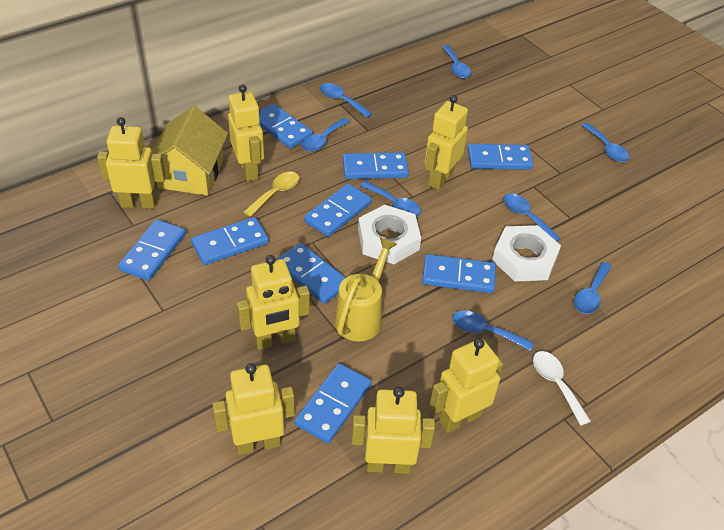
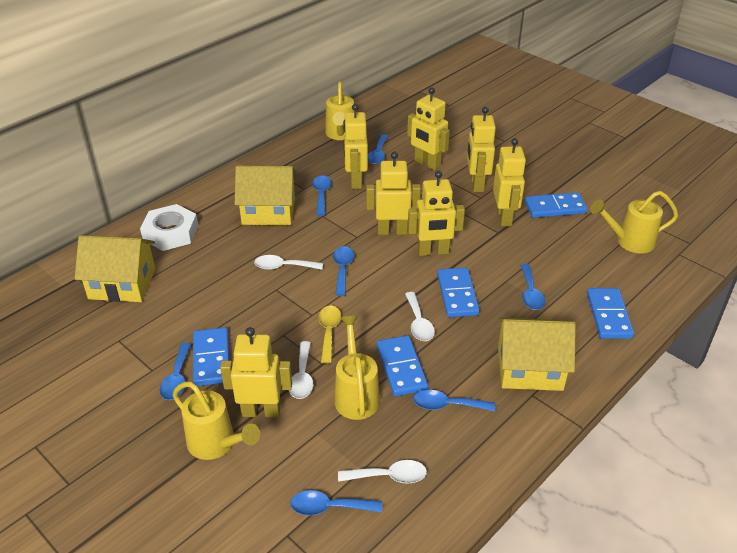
blue domino: [118,219,186,281] [191,217,269,265] [259,104,313,149] [276,243,346,304] [295,363,371,443] [304,184,372,237] [343,152,409,179] [422,254,496,293] [468,144,533,170] = 9 -> [193,327,229,386] [377,335,428,396] [437,268,480,317] [525,192,588,218] [587,288,634,339] = 5
blue spoon: [301,118,350,152] [320,83,373,118] [360,181,421,217] [442,45,471,79] [452,310,534,351] [503,194,561,241] [574,262,612,314] [581,123,629,162] = 8 -> [160,343,191,400] [290,490,382,516] [312,175,331,216] [333,246,354,296] [368,134,388,164] [413,390,495,411] [520,264,545,310] = 7
white nut: [358,205,421,264] [492,225,561,282] = 2 -> [140,204,198,251] = 1
white spoon: [533,351,591,426] = 1 -> [254,255,323,270] [289,341,313,399] [338,460,427,484] [405,292,435,341] = 4
yellow house: [152,106,228,196] = 1 -> [75,235,155,302] [235,166,297,225] [497,318,576,391] = 3
yellow watering can: [335,237,397,342] = 1 -> [173,381,260,460] [325,81,354,140] [335,316,380,420] [590,191,678,253] = 4

